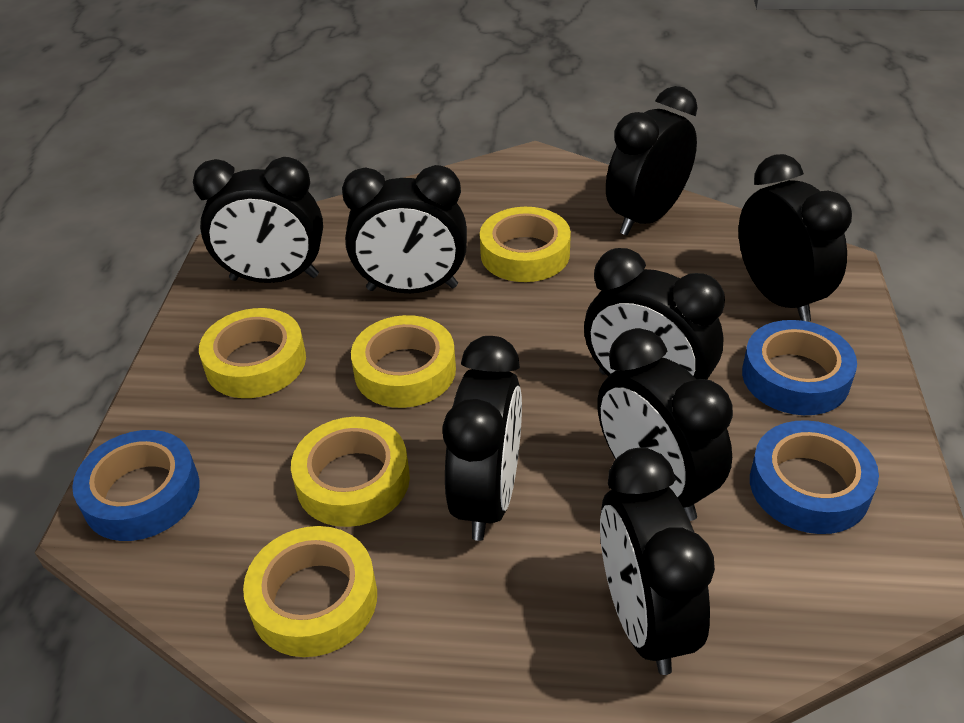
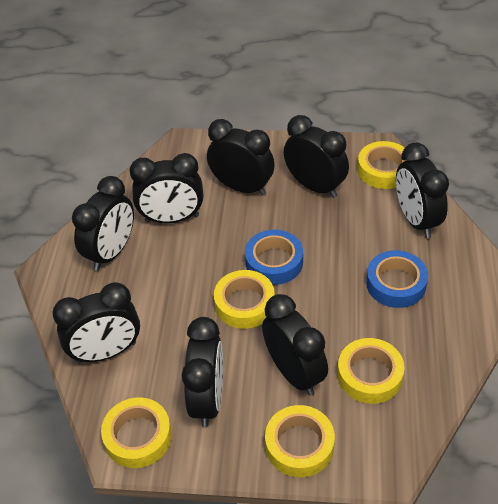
blue tape: [72,430,200,541] [742,320,857,415] [750,420,879,534] = 3 -> [245,230,303,285] [366,250,428,308] = 2

